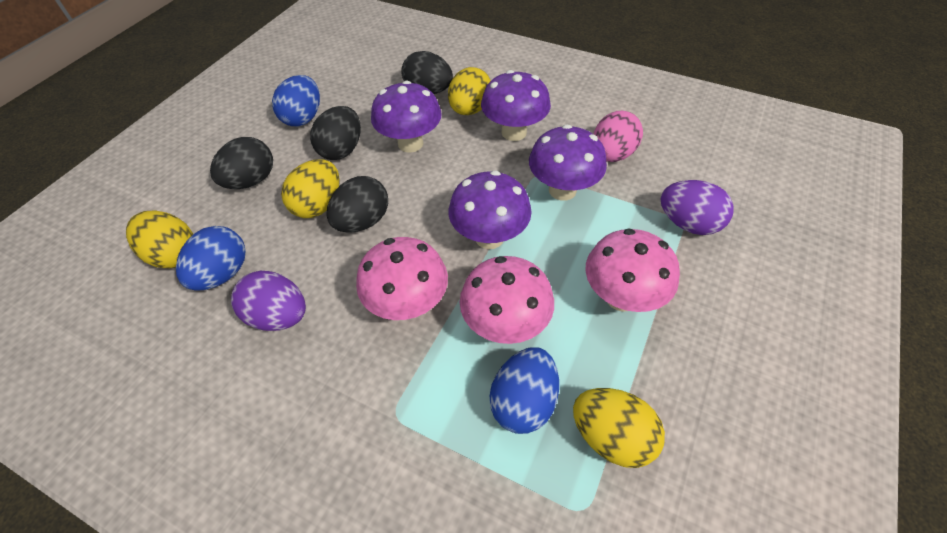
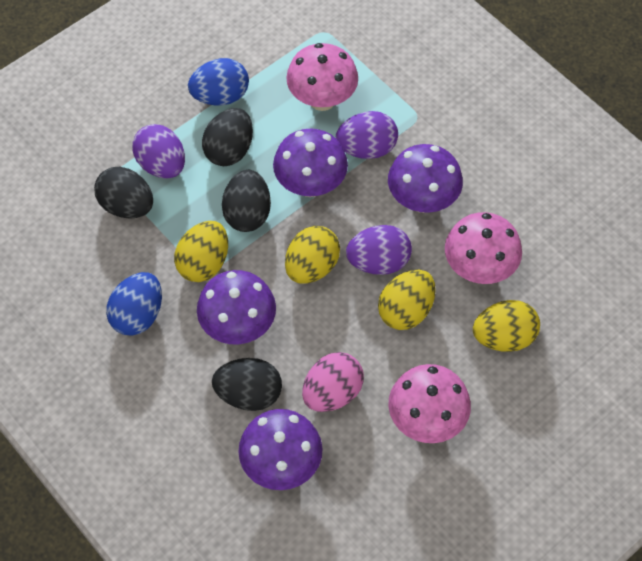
blue egg: [176,226,246,291] [272,75,320,126] [490,347,559,434] = 3 -> [106,272,162,336] [188,58,249,106] = 2
purple egg: [231,271,306,331] [661,180,734,235] = 2 -> [132,124,185,178] [336,111,398,159] [346,225,412,275] = 3

